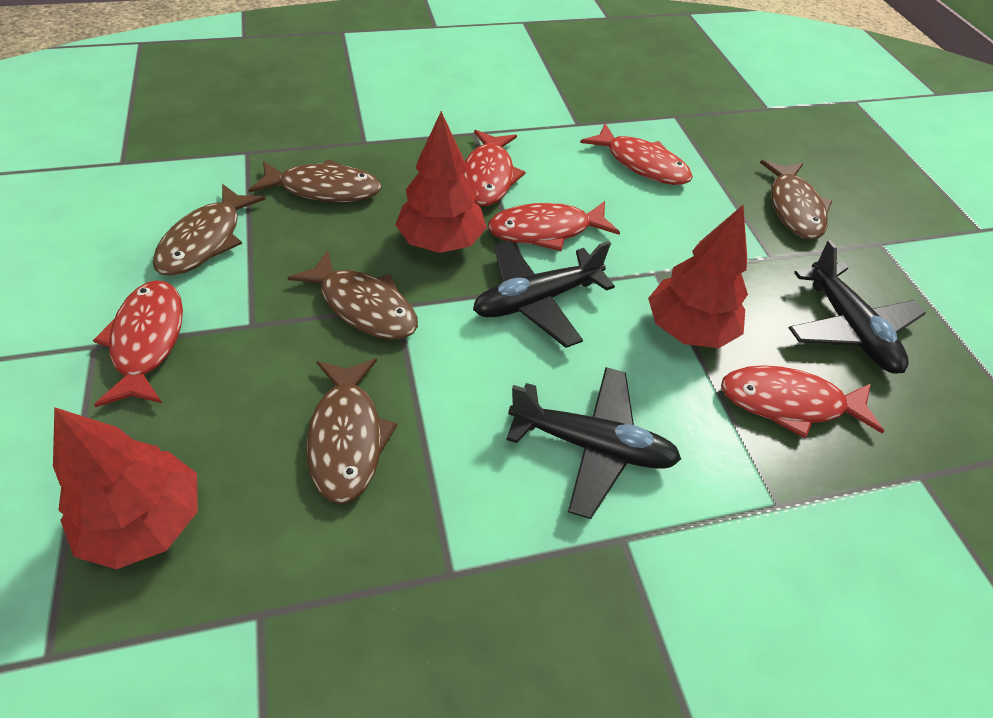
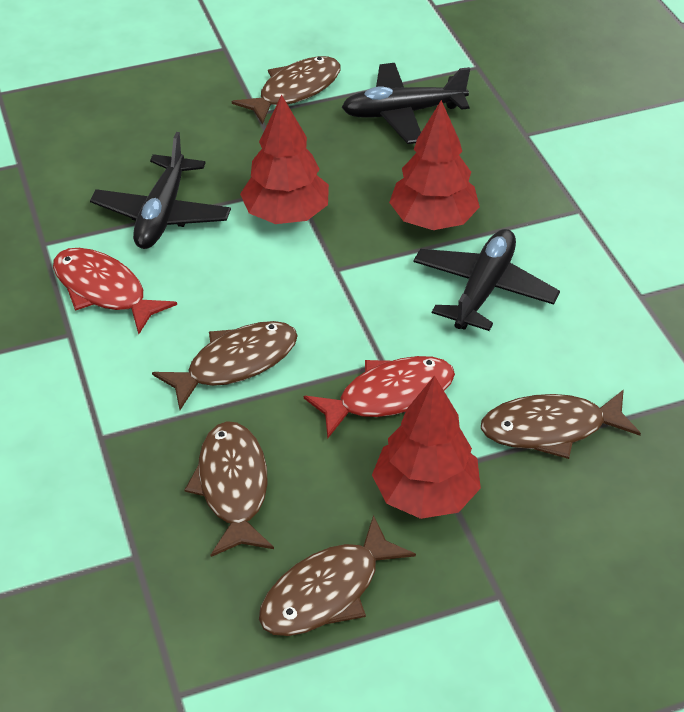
red fish: [93,280,183,407] [463,130,526,206] [488,201,620,251] [580,123,693,185] [721,365,884,438] = 5 -> [53,248,177,334] [304,356,455,438] = 2

